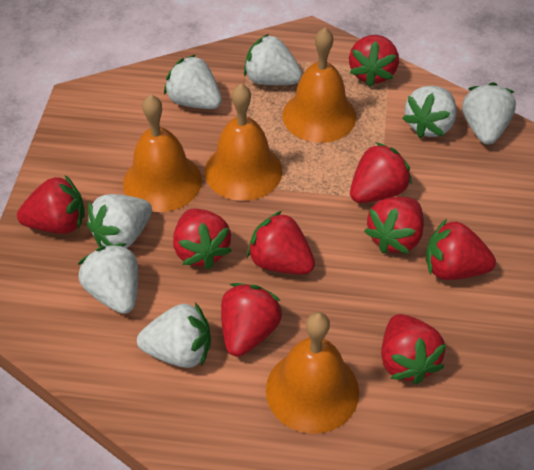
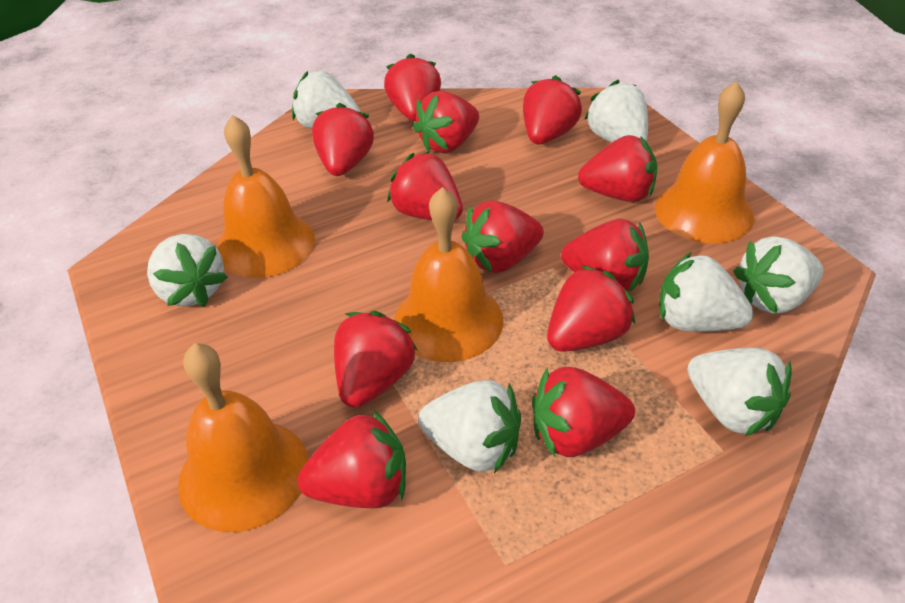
red strawberry: [17,175,85,234] [173,208,232,269] [221,283,282,357] [247,211,315,274] [349,35,399,87] [350,142,412,203] [364,197,424,254] [381,314,446,384] [426,219,496,280] = 9 -> [298,410,406,508] [312,103,374,176] [334,311,418,408] [384,53,441,121] [387,152,463,220] [413,91,479,153] [461,201,544,273] [523,75,582,144] [532,367,635,458] [547,265,635,352] [561,219,649,292] [578,135,658,202] = 12

